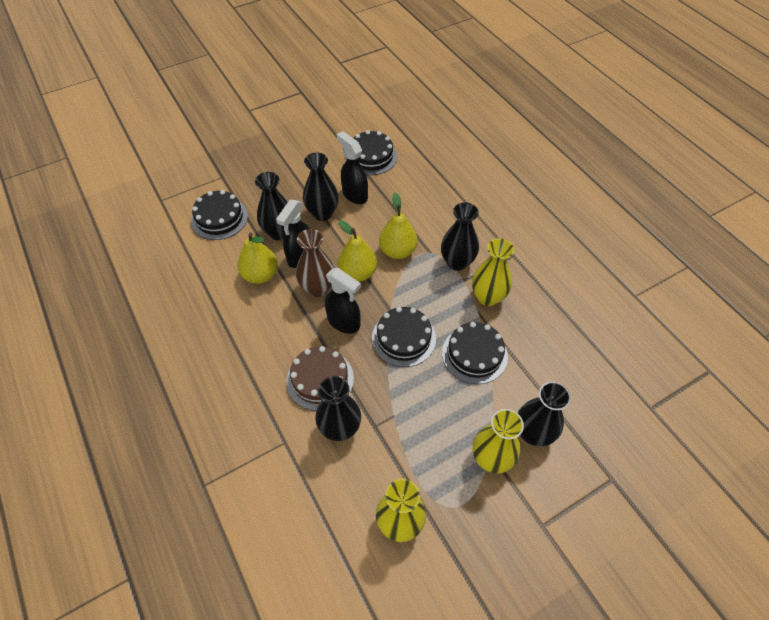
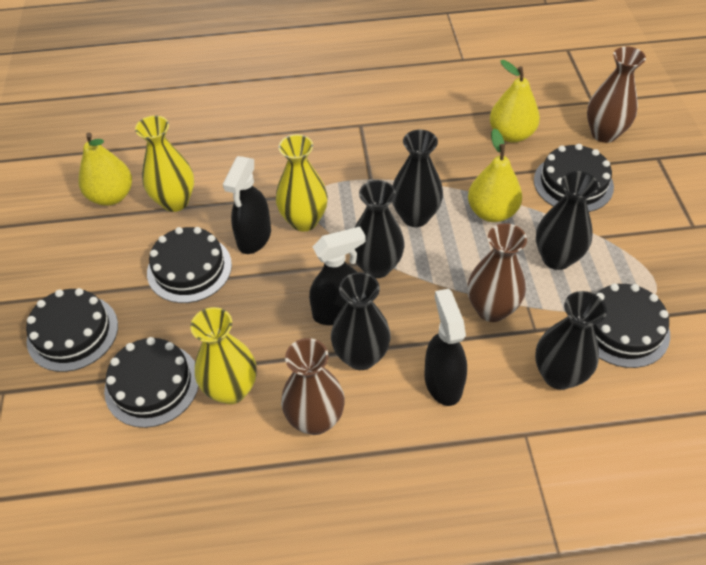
black cake: [191,190,248,240] [346,130,397,175] [372,307,436,367] [442,322,508,384] = 4 -> [26,288,118,372] [104,337,199,428] [147,227,232,303] [534,144,614,212] [593,284,670,368] = 5
brown cake: [286,346,354,411] = 1 -> none = 0
brown vase: [296,229,334,297] = 1 -> [281,338,345,435] [468,223,527,322] [587,46,646,143] = 3

